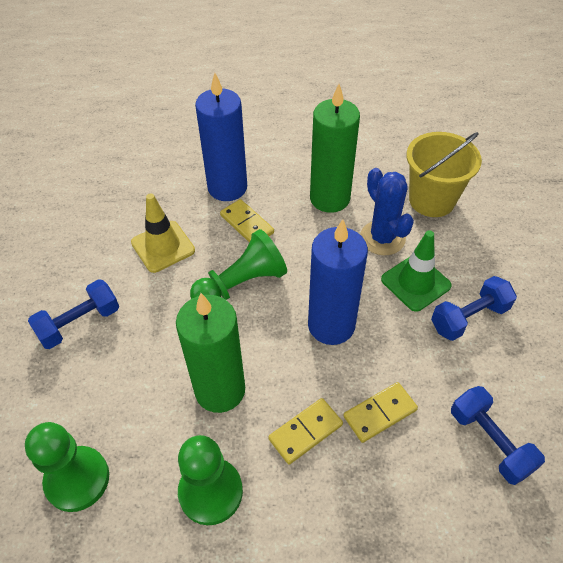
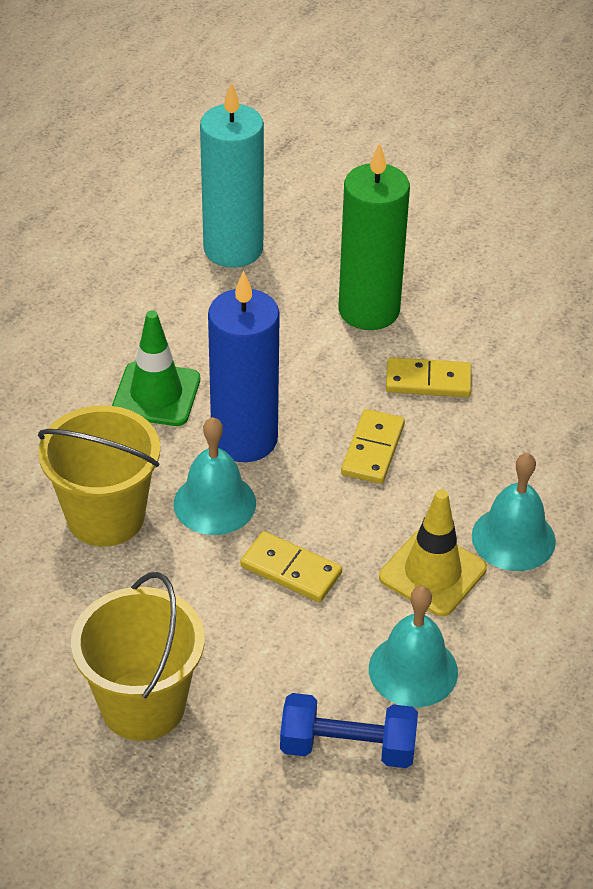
blue cactus: [360,168,414,255] = 1 -> none = 0
blue candle: [195,73,247,201] [308,219,368,345] = 2 -> [208,271,280,462] = 1
blue dumbbell: [28,279,119,349] [431,276,517,341] [451,386,545,485] = 3 -> [280,693,418,768] = 1
green candle: [176,293,245,413] [310,84,360,213] = 2 -> [338,143,410,330] = 1
green pawn: [25,422,109,512] [178,435,243,525] [190,229,287,300] = 3 -> none = 0
turquoise bell: none = 0 -> [174,417,256,535] [369,586,458,707] [472,453,556,571] = 3
turquoise candle: none = 0 -> [200,82,264,268] = 1
yellow bucket: [407,132,482,217] = 1 -> [38,405,160,547] [71,572,205,741] = 2

